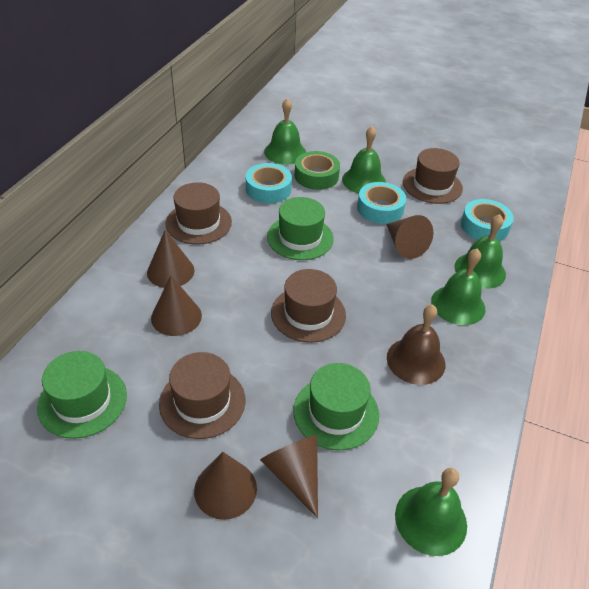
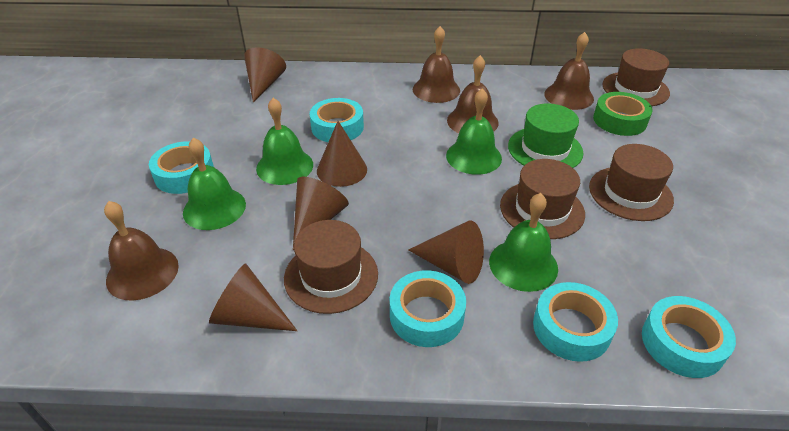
brown bell: [387,304,445,385] = 1 -> [104,201,179,301] [413,26,460,103] [447,55,499,133] [544,32,594,110] = 4
green bell: [264,98,306,165] [342,126,386,193] [395,468,467,556] [431,249,485,325] [454,214,506,289] = 5 -> [183,138,246,230] [256,98,313,185] [446,88,502,175] [489,193,558,292] = 4
green hat: [37,351,127,439] [267,197,334,260] [293,363,379,450] = 3 -> [508,103,583,168] = 1
turquoise tape: [246,163,292,204] [357,182,406,224] [461,199,514,241] = 3 -> [149,141,214,194] [310,98,364,142] [390,270,466,347] [533,282,618,362] [642,296,736,378] = 5

